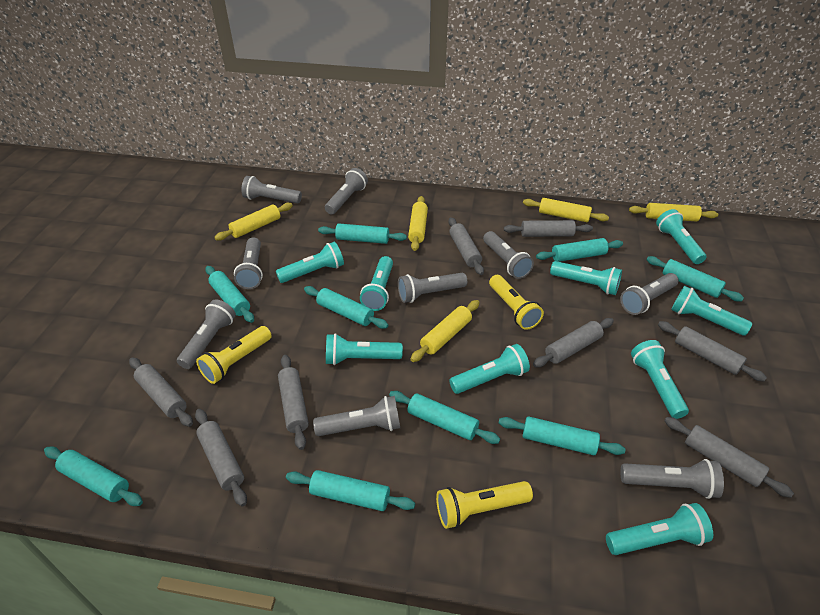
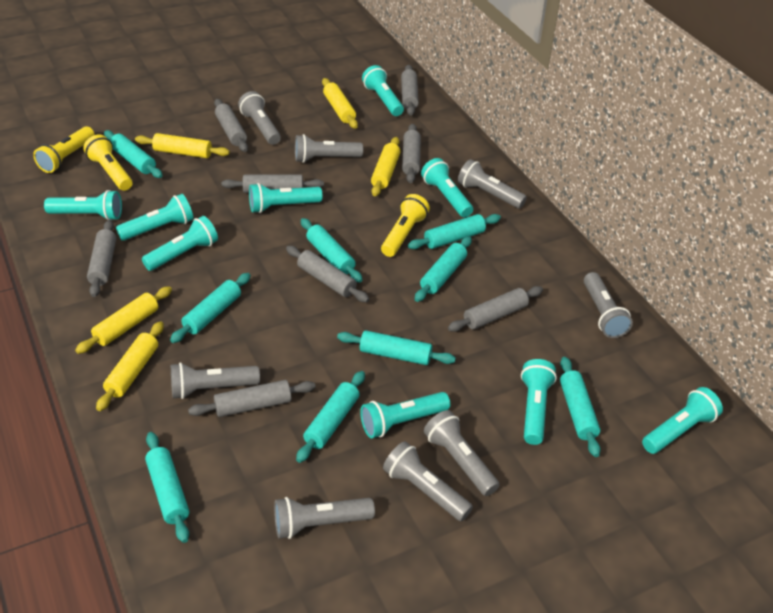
grey flashlight: [177,300,236,369] [234,237,263,289] [241,176,302,203] [313,396,400,436] [325,168,368,215] [398,273,467,303] [483,231,534,279] [620,273,679,315] [621,459,724,499] = 9 -> [171,362,260,399] [238,91,281,145] [274,497,375,539] [295,134,363,163] [383,441,473,521] [424,410,499,496] [458,159,527,209] [584,272,633,338] = 8

